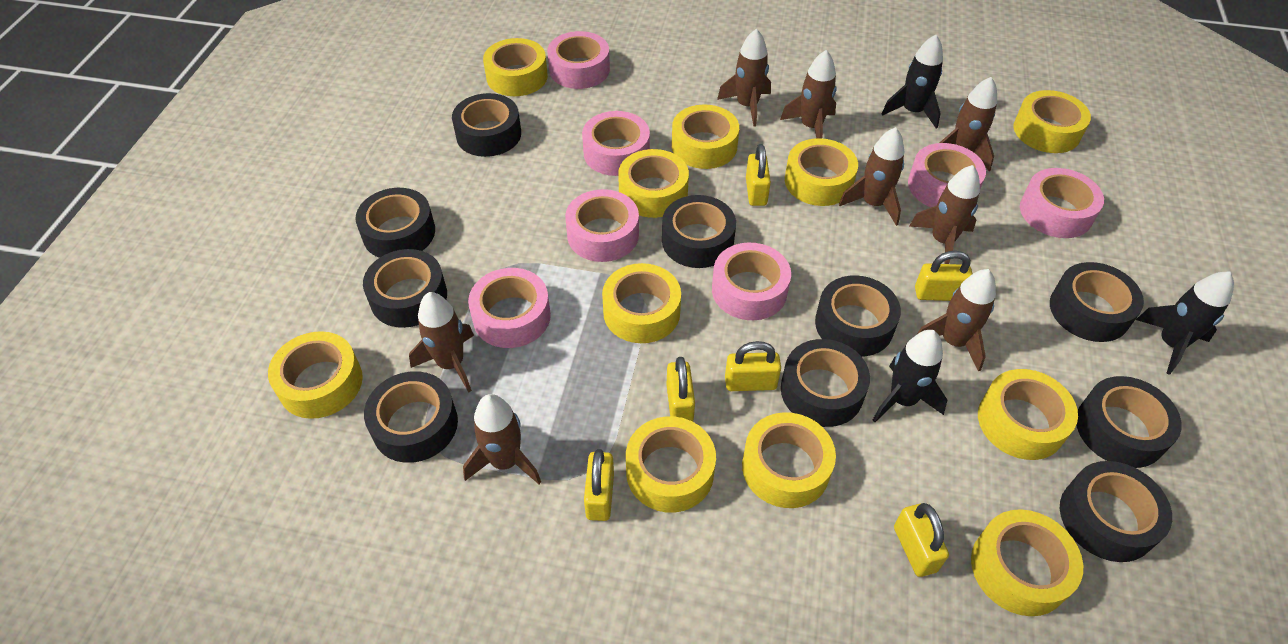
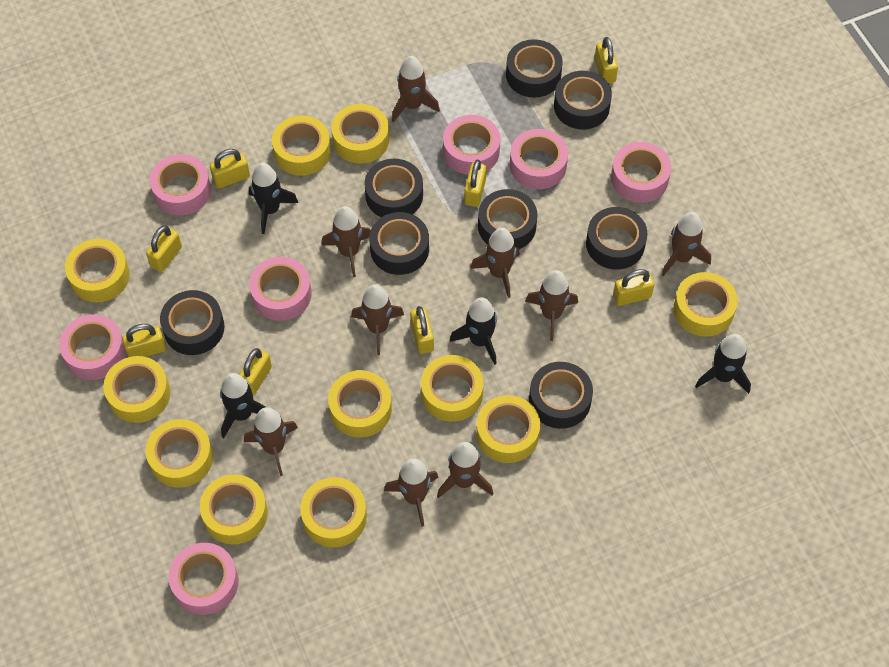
black rocket: [873,330,947,422] [882,35,943,129] [1136,271,1234,375] = 3 -> [220,373,266,438] [249,163,298,234] [450,297,497,365] [695,334,751,394] = 4
black tape: [356,188,435,258] [363,249,447,328] [364,371,458,463] [452,93,521,157] [662,195,736,268] [781,339,870,427] [815,275,901,357] [1050,262,1144,342] [1060,461,1172,562] [1077,376,1182,468] = 10 -> [160,290,225,355] [364,159,423,217] [369,212,429,275] [478,189,537,249] [506,39,563,98] [529,362,593,429] [554,71,612,129] [586,207,647,269] = 8
brown rocket: [409,292,474,393] [463,394,541,484] [717,29,771,127] [780,50,837,139] [839,127,904,226] [909,165,980,264] [917,269,996,372] [940,77,997,171] = 8 -> [244,407,298,476] [321,206,371,277] [351,284,404,355] [384,459,439,527] [392,56,440,122] [437,442,493,499] [470,228,520,298] [525,270,578,341] [662,212,711,276] = 9
yellow padlock: [584,449,614,521] [667,357,695,422] [725,341,781,391] [746,144,771,206] [894,503,949,577] [915,251,973,301] = 6 -> [122,324,166,357] [146,225,182,272] [210,149,250,189] [239,348,272,395] [410,306,434,354] [464,160,486,207] [594,37,618,84] [613,269,654,306] = 8

